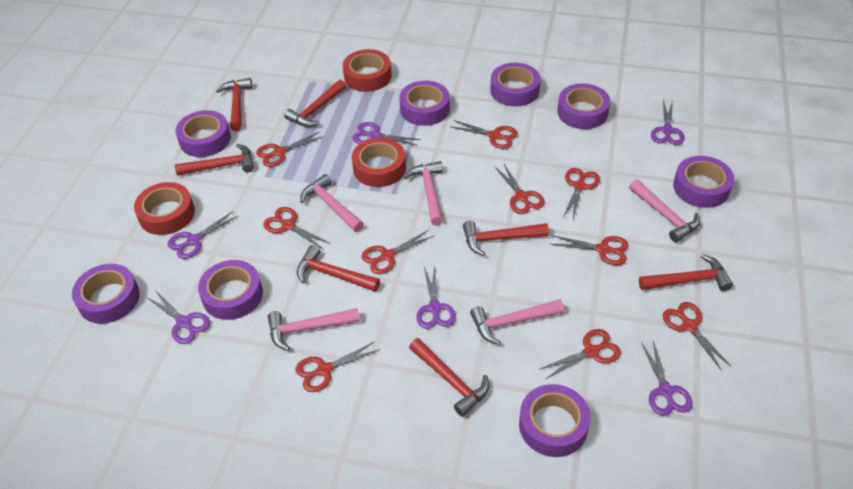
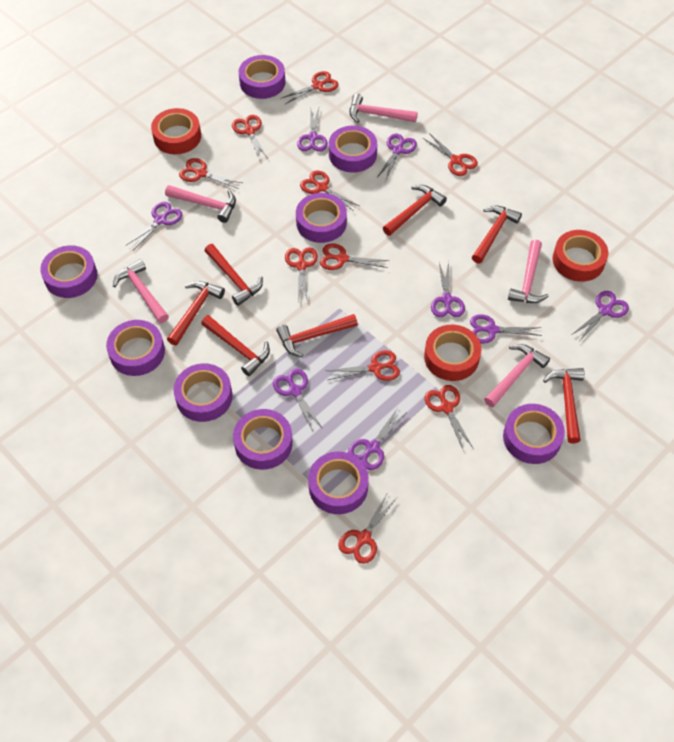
purple scissors: [146,290,210,344] [168,211,238,259] [352,122,421,146] [416,264,456,329] [641,341,693,416] [651,100,685,145] = 6 -> [126,202,182,250] [273,369,322,431] [297,108,328,152] [348,408,407,470] [377,134,417,181] [431,262,465,317] [470,314,542,344] [573,291,629,340] = 8
purple tape: [72,264,140,324] [175,110,231,157] [198,260,263,320] [399,81,450,126] [490,63,540,107] [519,384,591,457] [557,83,610,129] [673,156,734,208] = 8 -> [40,245,97,298] [106,320,165,376] [174,363,233,422] [233,409,293,470] [239,55,286,99] [296,193,347,243] [308,451,369,514] [329,126,377,172] [503,404,565,464] = 9

